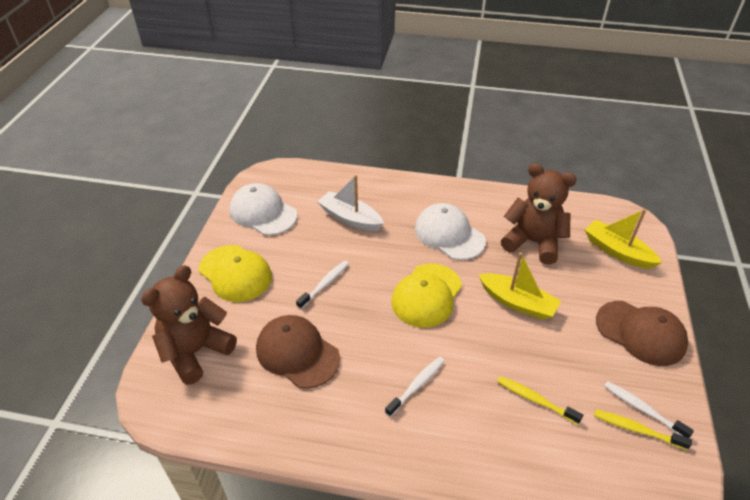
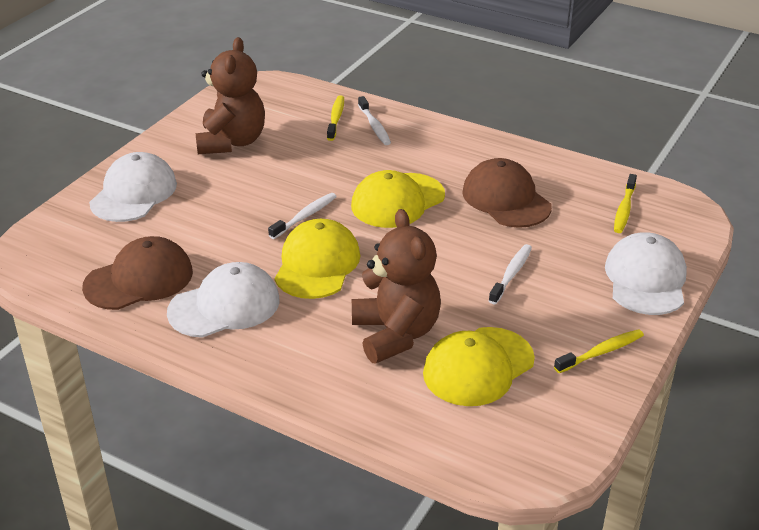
white boat: [318,175,384,231] = 1 -> none = 0
white cap: [230,183,297,235] [415,203,486,260] = 2 -> [89,152,177,222] [167,262,280,338] [605,232,687,315] = 3
yellow boat: [479,252,561,320] [585,209,662,269] = 2 -> none = 0
yellow cap: [199,245,272,302] [391,263,462,328] = 2 -> [275,219,360,299] [351,170,445,228] [423,327,535,406] = 3
yellow toothbrush: [497,376,583,425] [594,410,692,450] = 2 -> [327,95,344,141] [554,329,644,373] [614,174,637,233] = 3

